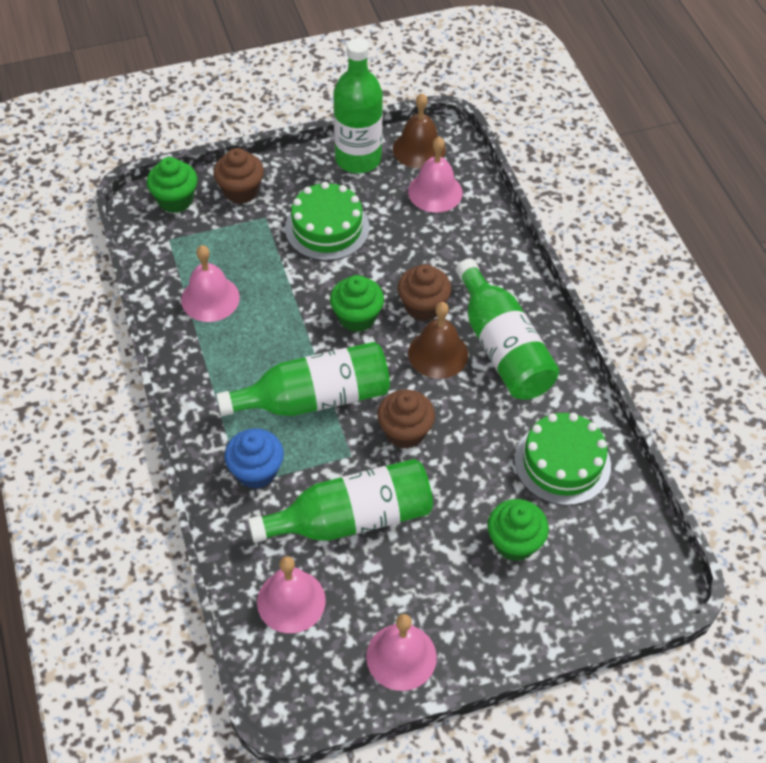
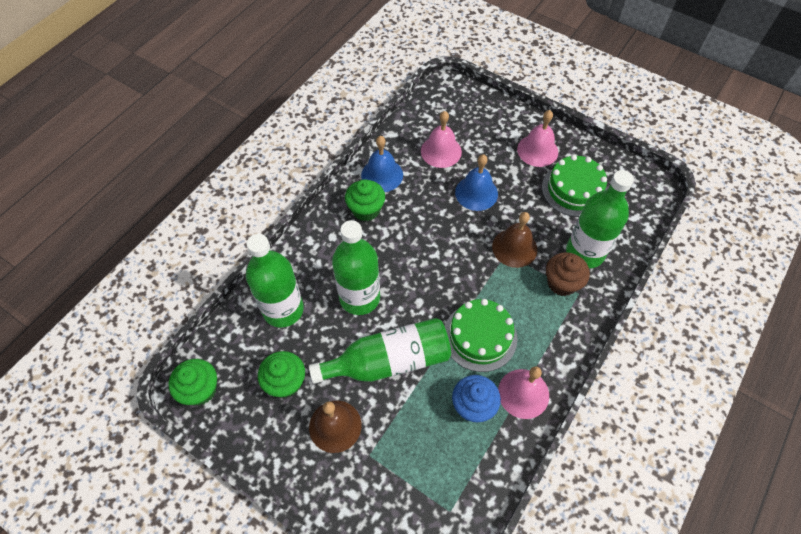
blue bell: none = 0 -> [361,136,403,192] [455,154,498,211] = 2
brown cupcake: [214,148,264,204] [377,390,435,449] [398,264,451,321] = 3 -> [546,252,590,296] = 1
pink bell: [181,245,240,322] [257,556,326,633] [366,614,437,691] [408,137,463,212] = 4 -> [421,111,462,168] [498,366,549,419] [517,110,558,167] = 3

